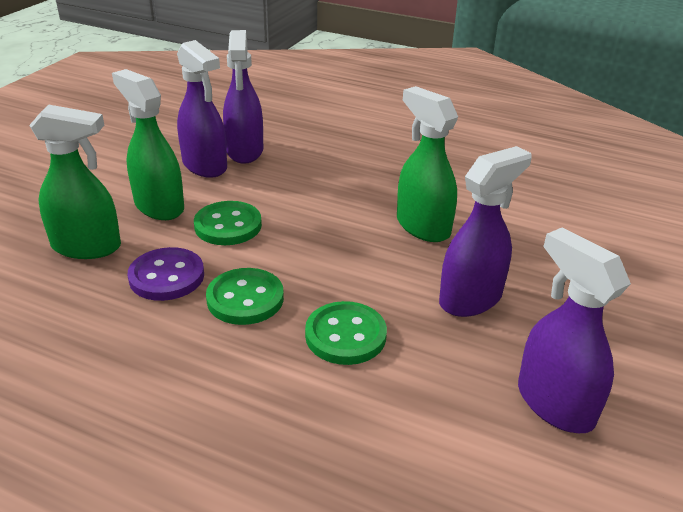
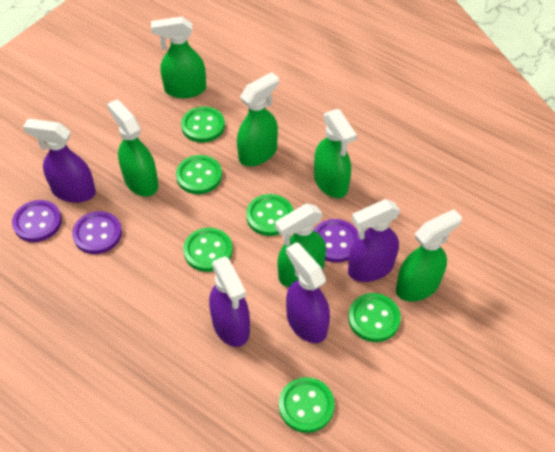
green button: [194,201,262,245] [206,268,284,325] [305,301,387,365] = 3 -> [176,155,222,194] [181,106,225,143] [183,228,233,272] [246,194,293,236] [279,377,335,433] [348,293,401,342] = 6
green spray bottle: [29,105,121,259] [112,69,184,220] [397,86,458,242] = 3 -> [107,99,158,197] [151,17,206,98] [237,72,279,166] [275,204,326,287] [314,109,357,198] [396,209,462,302] = 6
purple button: [127,247,204,301] = 1 -> [12,200,62,242] [72,211,122,254] [314,219,359,263] = 3

